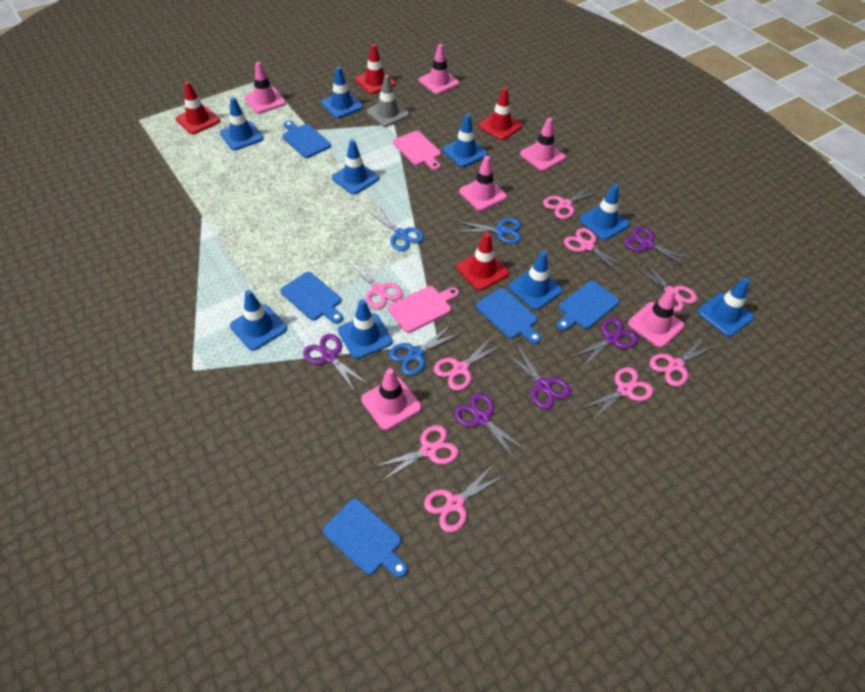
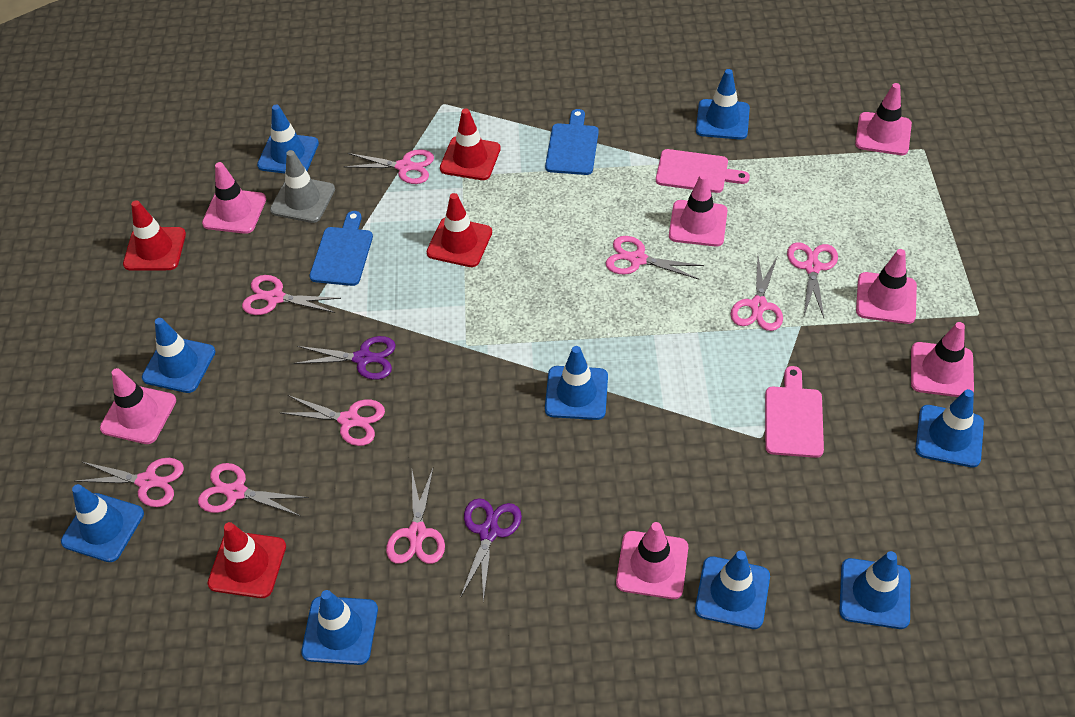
blue cutting board: [280,272,343,324] [283,121,331,158] [323,499,408,578] [476,288,541,344] [557,281,619,331] = 5 -> [310,211,373,286] [545,109,599,175] = 2
blue scissors: [369,207,424,251] [389,324,461,375] [455,218,521,244] = 3 -> none = 0
pink traffic cone: [245,62,286,114] [361,368,421,430] [419,44,460,94] [459,156,507,211] [520,117,566,171] [628,288,684,348] = 6 -> [100,368,176,444] [202,162,266,234] [616,522,688,599] [669,174,728,247] [855,83,912,155] [856,249,917,324] [911,322,974,397] = 7
purple scissors: [303,334,369,393] [454,393,528,461] [505,345,571,409] [570,318,638,368] [624,227,692,268] = 5 -> [294,336,396,380] [460,498,522,602] = 2

